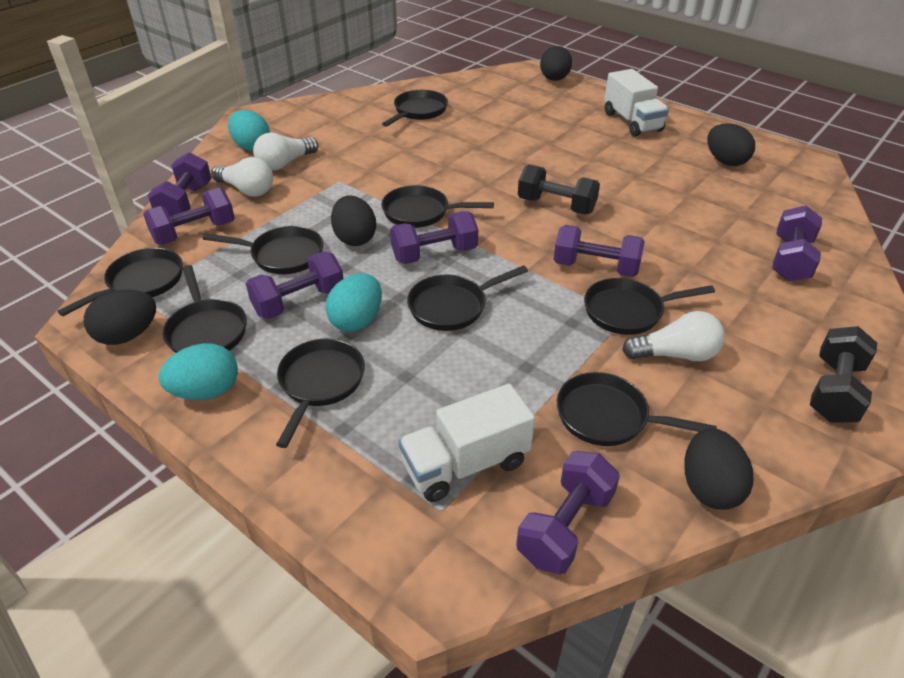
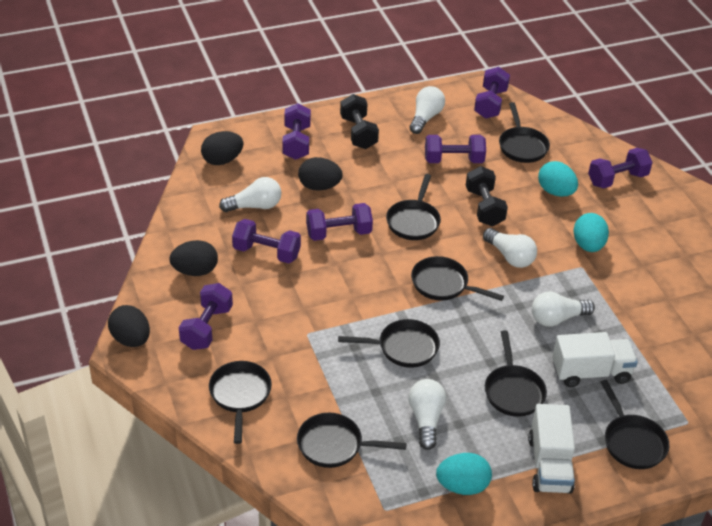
black egg: [84,290,156,345] [331,195,376,246] [540,46,572,81] [684,428,753,510] [707,123,755,166] = 5 -> [108,305,150,347] [169,240,218,276] [201,131,243,165] [298,157,343,191] = 4
black pan: [57,248,183,316] [163,265,247,353] [203,226,323,274] [276,338,365,448] [381,185,494,228] [382,90,448,127] [407,265,528,331] [557,372,717,446] [584,278,715,335] = 9 -> [209,361,272,444] [297,413,407,468] [338,319,440,368] [386,174,441,240] [411,256,504,301] [485,330,547,417] [499,102,550,163] [601,380,670,469] = 8
white light bulb: [211,157,273,197] [253,133,319,171] [622,311,725,361] = 3 -> [219,177,281,212] [409,86,445,134] [409,379,446,450] [483,228,537,268] [532,292,595,327] = 5

